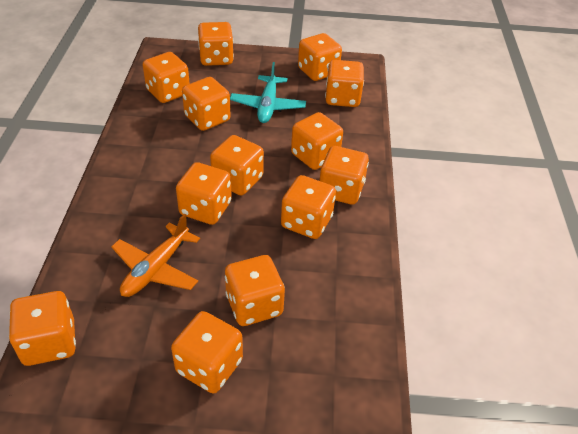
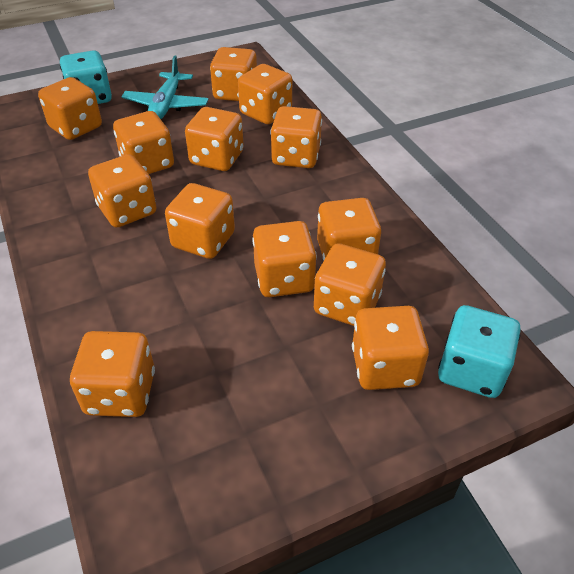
orange plane: [111,214,200,297] = 1 -> none = 0
turquoise dice: none = 0 -> [60,50,112,104] [438,305,520,398] = 2

